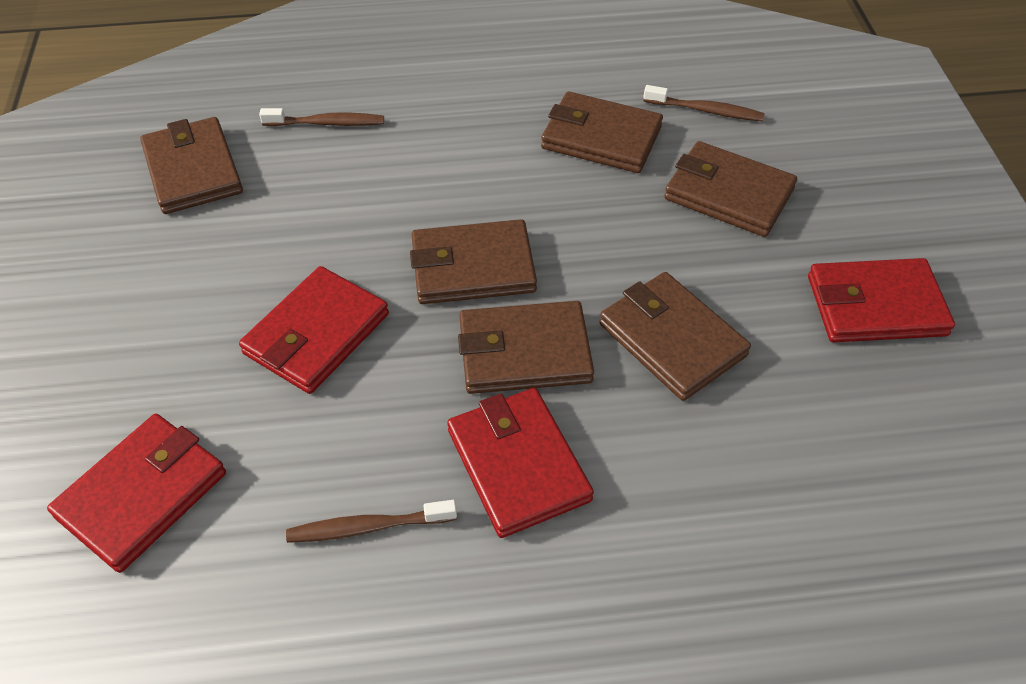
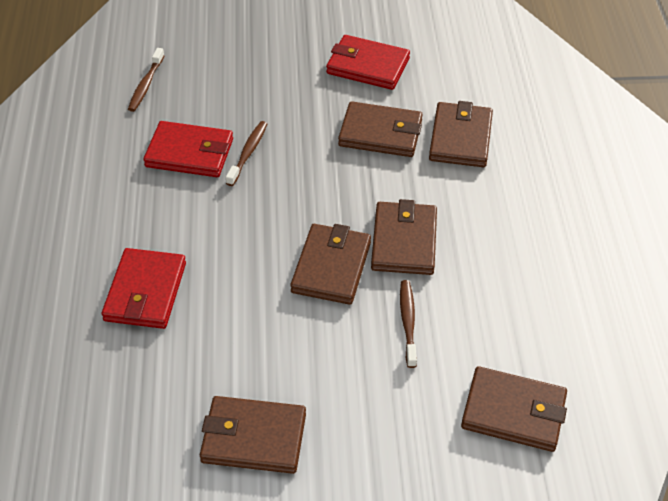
red wallet: [47,414,226,573] [239,266,389,394] [447,388,594,538] [808,258,955,342] = 4 -> [102,248,186,329] [143,121,233,177] [326,35,410,90] = 3

